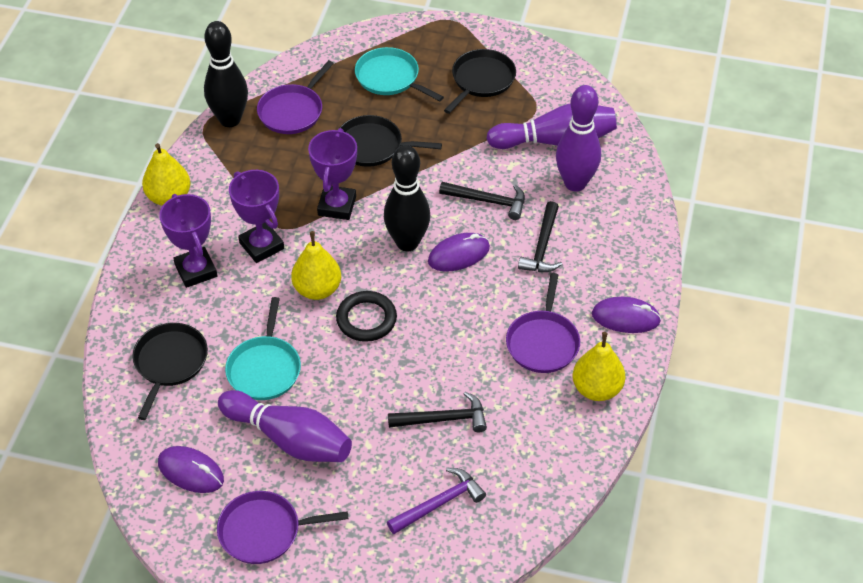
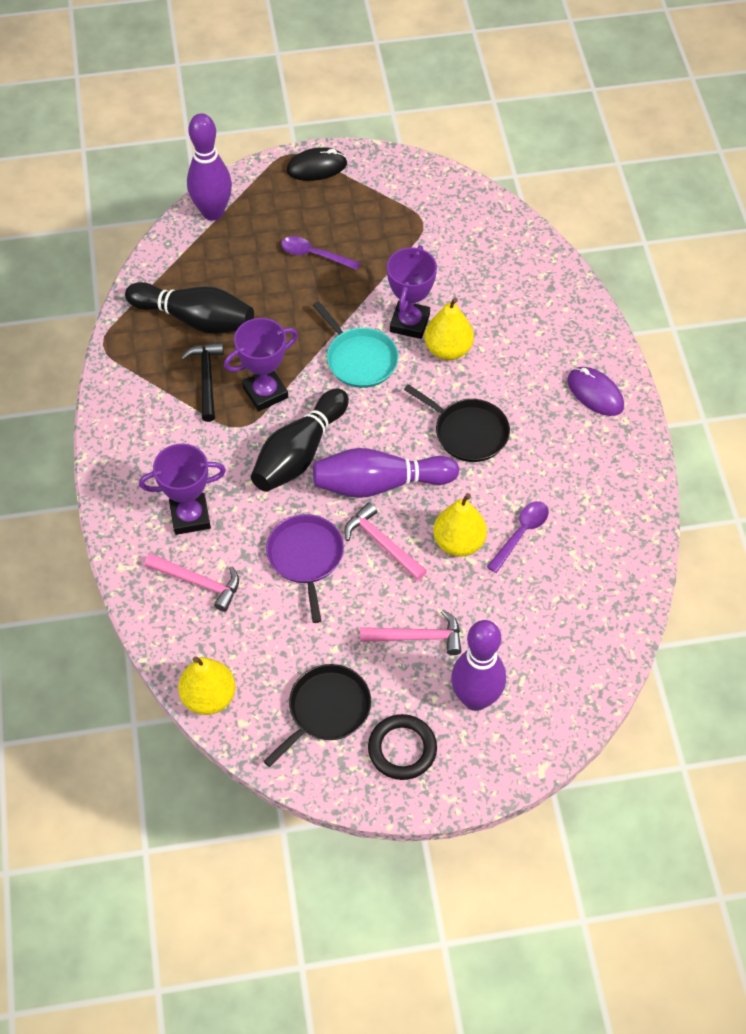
black hammer: [388,391,487,432] [439,182,525,220] [518,201,562,272] = 3 -> [181,342,224,422] = 1
black mouse: none = 0 -> [286,147,347,181] = 1
black pan: [132,323,208,420] [340,115,442,167] [444,49,516,114] = 3 -> [263,664,371,767] [404,384,510,462] = 2
pink hammer: none = 0 -> [145,553,239,612] [344,502,427,581] [360,610,461,655] = 3
purple hammer: [387,468,486,534] = 1 -> none = 0
purple mouse: [158,446,224,493] [428,233,490,272] [592,297,661,333] = 3 -> [567,367,624,416] = 1
purple pan: [217,491,348,564] [257,60,334,134] [506,273,580,373] = 3 -> [266,514,344,623] = 1
purple spoon: none = 0 -> [281,236,360,270] [487,501,549,573] = 2
turquoise pan: [225,297,301,400] [355,47,444,101] = 2 -> [313,301,399,388] = 1

